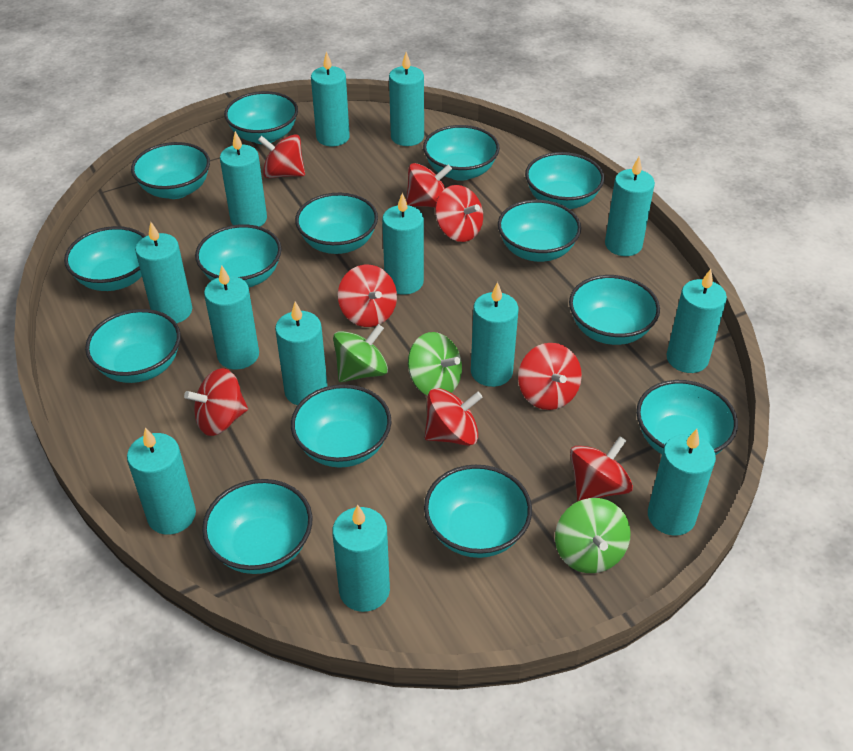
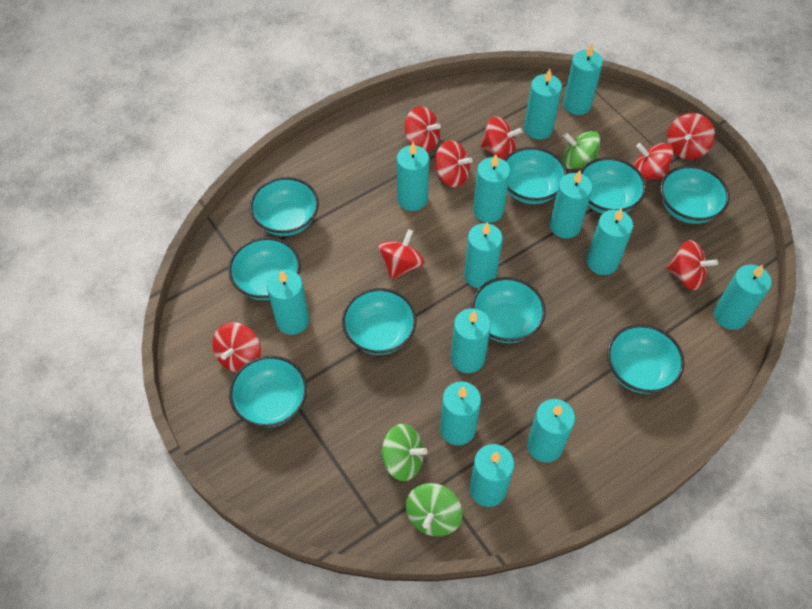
turquoise bowl: [64,226,146,291] [85,309,181,383] [131,142,210,199] [195,224,282,287] [202,479,312,574] [224,91,298,144] [291,384,392,468] [295,193,378,254] [423,125,500,181] [424,465,532,558] [498,200,581,262] [525,152,604,209] [569,275,660,345] [636,380,738,455] = 14 -> [228,237,301,300] [229,356,307,428] [250,177,319,236] [342,288,417,355] [471,277,546,343] [504,147,567,204] [581,157,646,214] [607,324,684,394] [660,165,730,224] = 9

